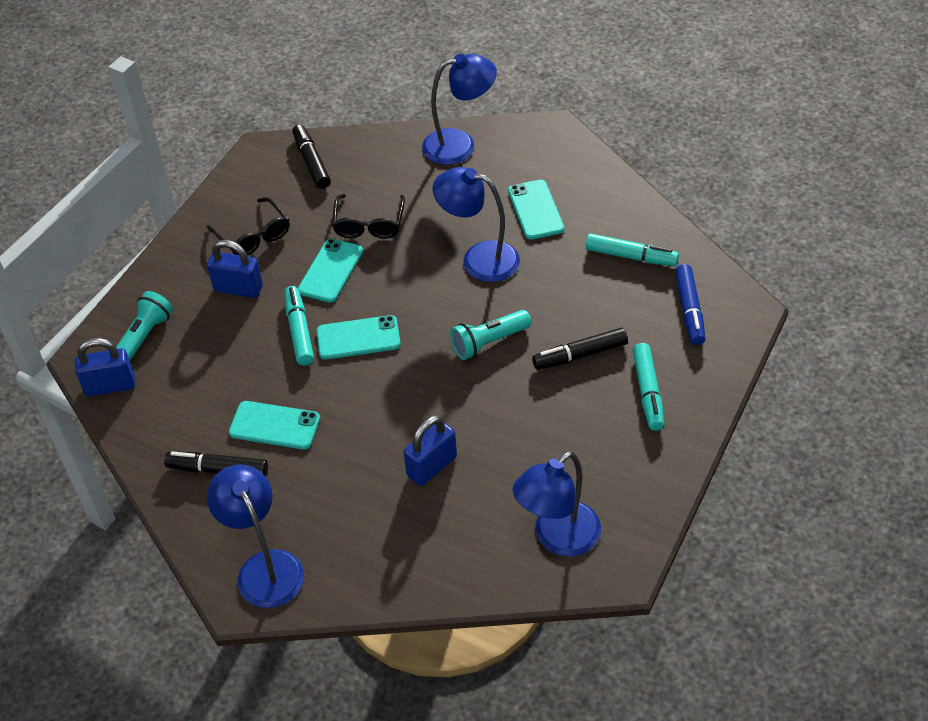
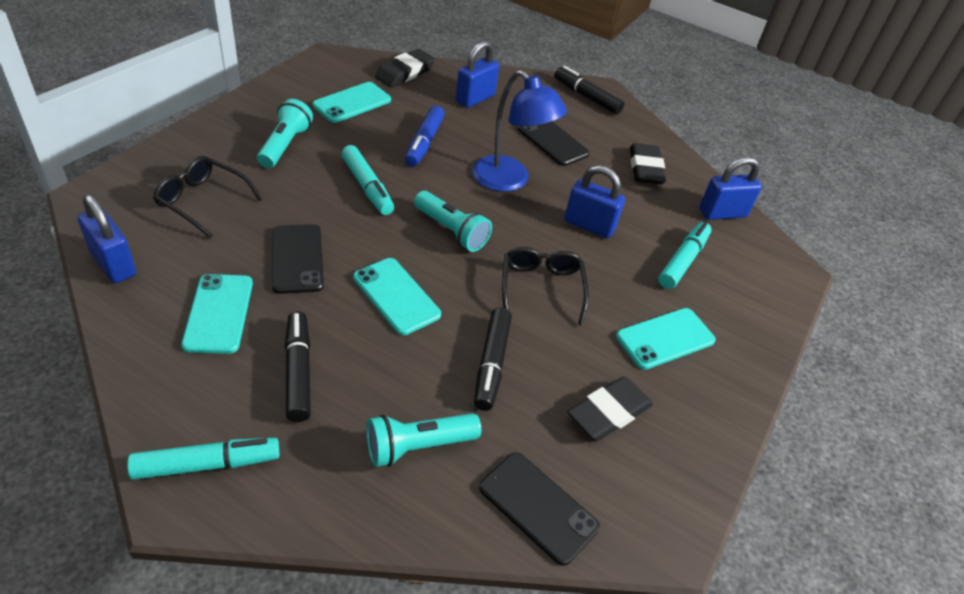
black eraser: none = 0 -> [375,49,435,87] [568,376,653,441] [630,143,666,185] = 3
black phone: none = 0 -> [272,224,324,294] [479,452,600,566] [517,121,590,166] = 3
blue lamp: [207,465,304,608] [422,54,497,165] [433,167,520,282] [512,451,601,556] = 4 -> [472,70,567,192] = 1
blue padlock: [75,338,135,396] [207,240,263,298] [403,415,457,486] = 3 -> [78,195,136,283] [456,41,499,108] [564,165,625,238] [699,157,762,220] = 4
turquoise flashlight: [116,291,173,361] [450,310,531,360] = 2 -> [257,99,313,168] [366,413,481,467] [414,191,492,252] = 3

